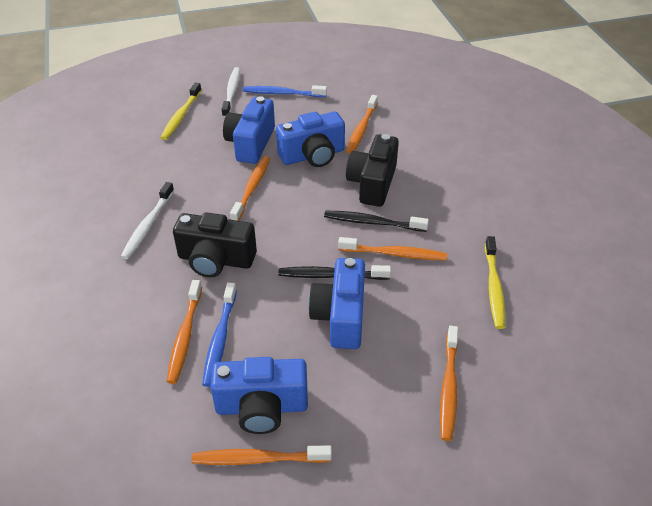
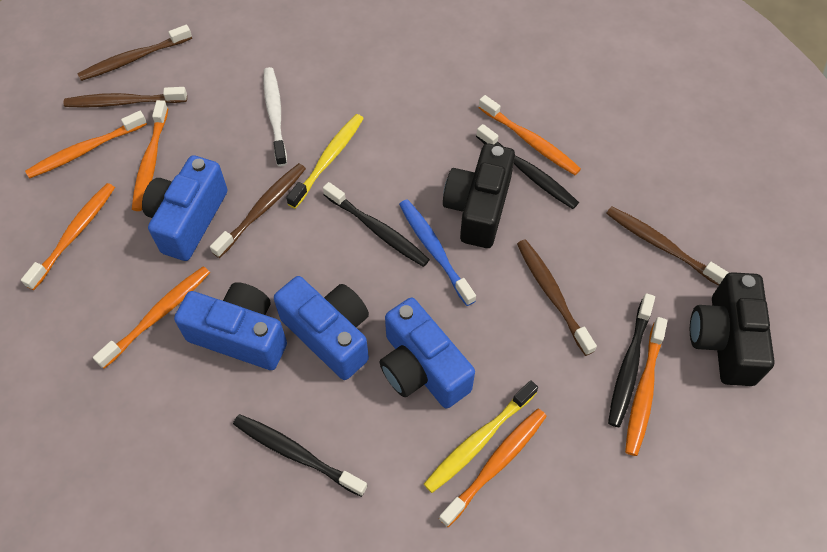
black toothbrush: [278,265,391,280] [324,211,429,232] = 2 -> [233,414,367,497] [323,182,430,267] [476,124,579,209] [608,293,655,427] = 4
blue toothbrush: [202,282,237,387] [243,85,327,97] = 2 -> [399,199,476,306] = 1
brown toothbrush: none = 0 -> [64,87,187,108] [77,25,192,81] [210,163,306,258] [517,239,597,356] [606,207,729,286] = 5
orange toothbrush: [167,280,202,384] [192,445,332,465] [230,156,270,221] [338,237,447,260] [346,95,378,154] [440,326,458,441] = 6 -> [21,183,115,290] [25,111,147,179] [93,266,210,369] [132,100,168,211] [439,408,547,527] [478,95,581,175] [625,317,667,456] = 7
white toothbrush: [121,182,174,260] [222,67,240,118] = 2 -> [264,67,287,166] = 1

